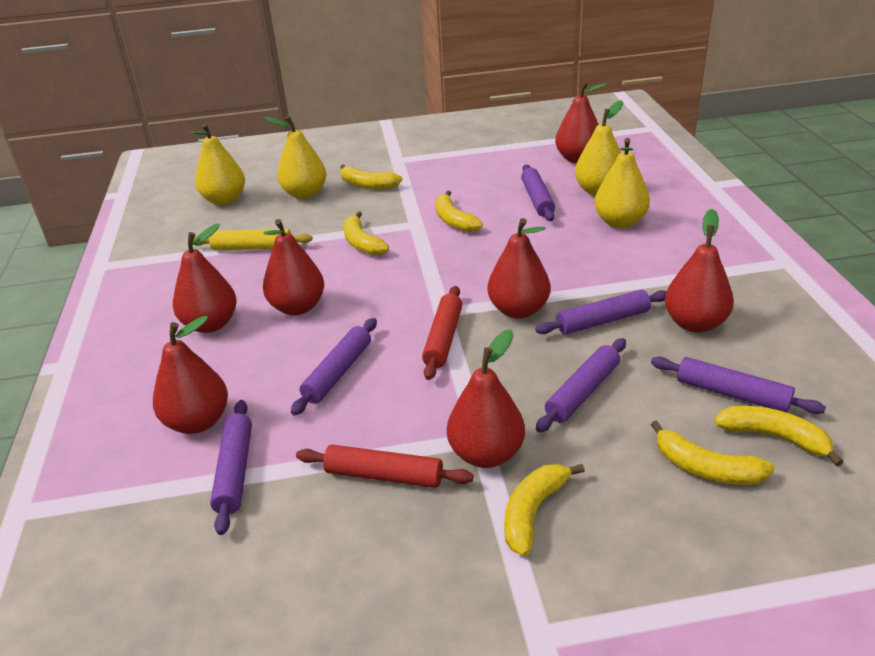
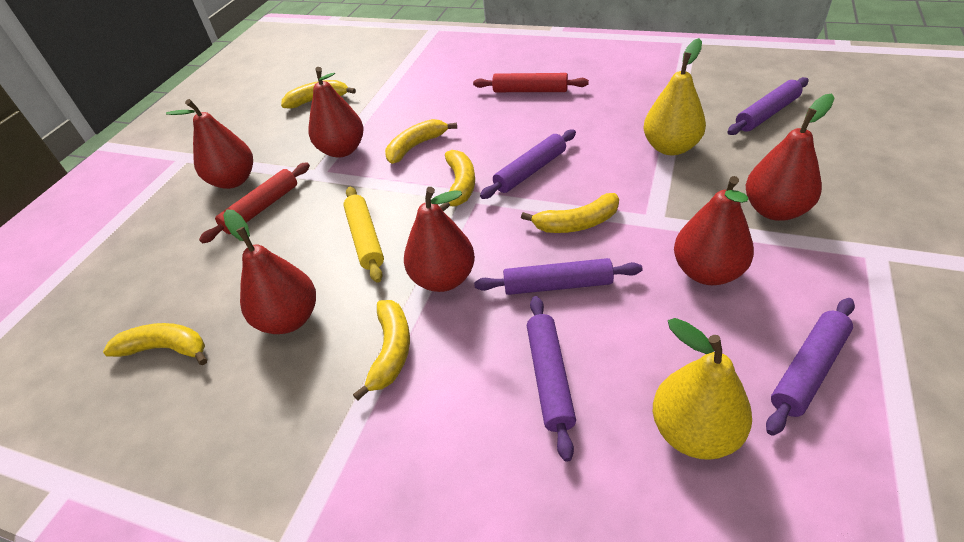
purple rolling pin: [210,400,252,535] [291,318,377,415] [521,165,555,221] [535,290,666,335] [536,338,626,433] [651,357,826,414] = 6 -> [474,258,642,295] [480,130,576,199] [527,296,576,462] [728,77,809,135] [766,298,855,436] = 5
red pear: [153,316,228,434] [173,224,237,333] [263,219,324,315] [447,329,525,468] [488,218,550,319] [555,81,607,163] [665,209,734,333] = 7 -> [166,99,253,189] [223,209,316,334] [308,67,363,158] [404,187,475,292] [674,176,754,285] [746,94,834,221] = 6
yellow pear: [191,123,245,205] [265,116,327,199] [575,100,623,196] [594,138,650,228] = 4 -> [644,38,706,155] [653,318,752,460] = 2

